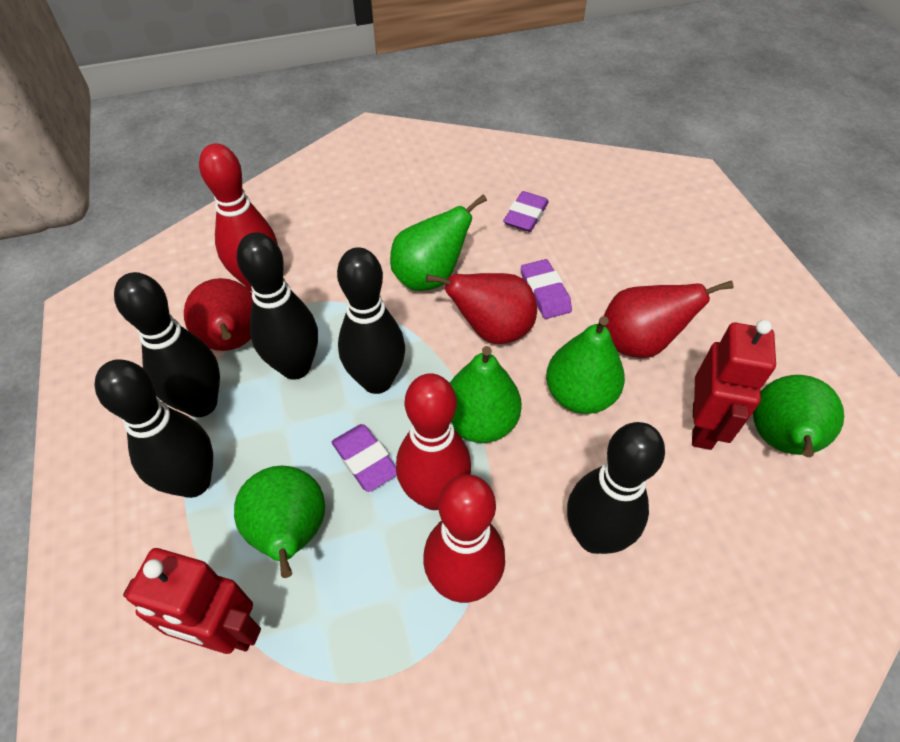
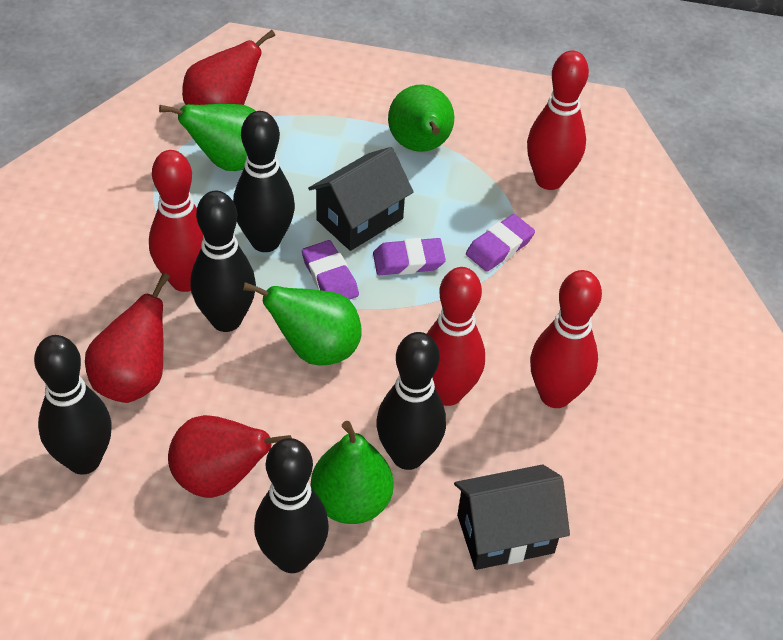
black house: none = 0 -> [308,147,414,251] [454,464,570,570] = 2
green pear: [234,466,325,578] [390,194,487,291] [450,346,522,443] [546,316,625,414] [753,375,844,457] = 5 -> [159,104,255,171] [243,282,362,366] [311,421,394,524] [388,84,454,152] = 4
red bowling pin: [199,143,278,291] [396,373,471,510] [423,474,505,603] = 3 -> [149,150,203,292] [427,267,485,406] [527,51,589,190] [530,270,602,408] = 4
red robot: [123,548,261,654] [692,320,776,450] = 2 -> none = 0

